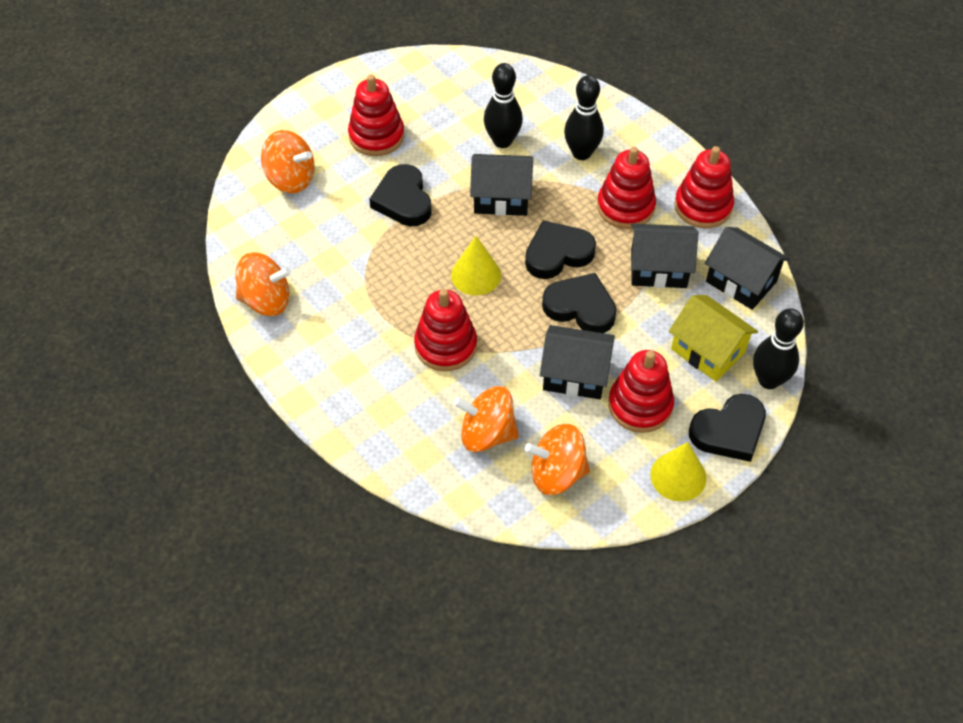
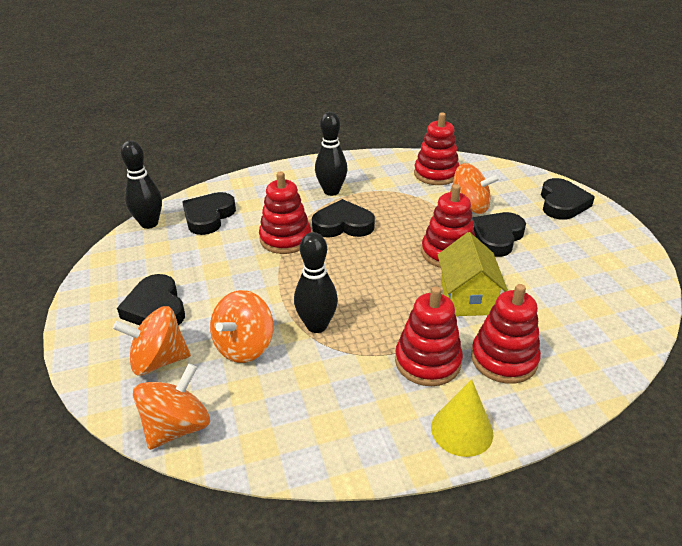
black heart: [369,164,432,226] [525,220,596,279] [542,273,617,333] [689,394,766,462] = 4 -> [117,274,185,326] [182,192,236,235] [312,199,375,238] [472,212,526,257] [541,178,595,220] = 5
black house: [470,154,533,216] [540,325,615,399] [631,224,698,288] [705,227,790,310] = 4 -> none = 0
yellow cone: [451,236,501,295] [650,442,706,501] = 2 -> [431,379,493,457] = 1

